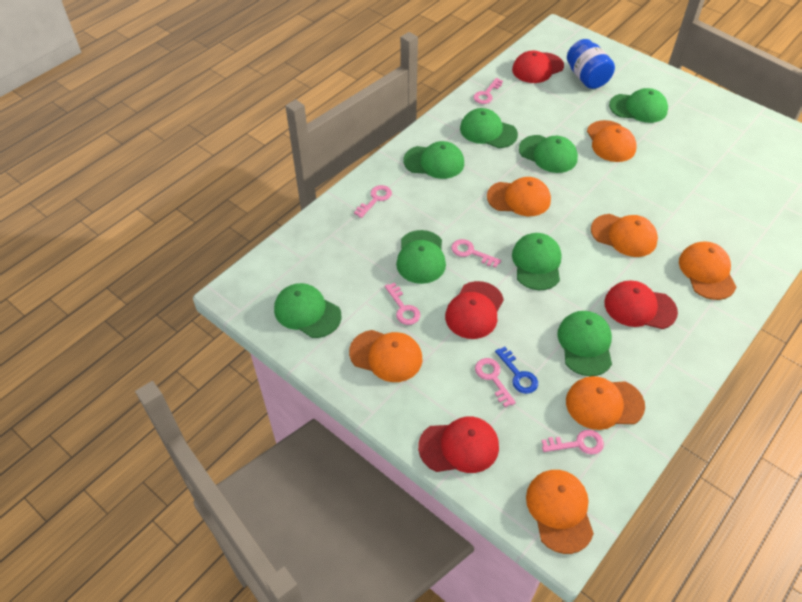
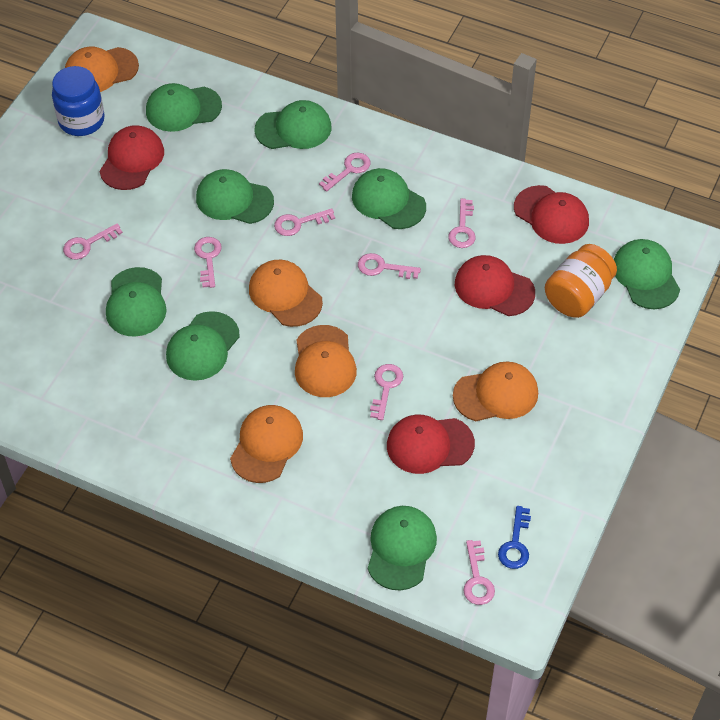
orange cap: [349,330,422,382] [487,177,551,216] [526,470,594,554] [566,376,645,430] [587,120,637,162] [591,214,658,257] [679,242,736,300] = 7 -> [65,47,139,92] [230,405,303,483] [249,260,323,327] [295,325,357,397] [453,361,538,421] = 5
orange jar: none = 0 -> [545,244,617,318] = 1
pink key: [354,185,392,218] [385,282,420,325] [451,239,501,268] [473,78,503,104] [475,358,516,407] [542,430,604,455] = 6 -> [63,223,123,259] [194,237,222,288] [274,208,335,236] [319,153,371,192] [358,253,421,279] [370,364,403,420] [448,198,476,248] [463,540,495,605] = 8

